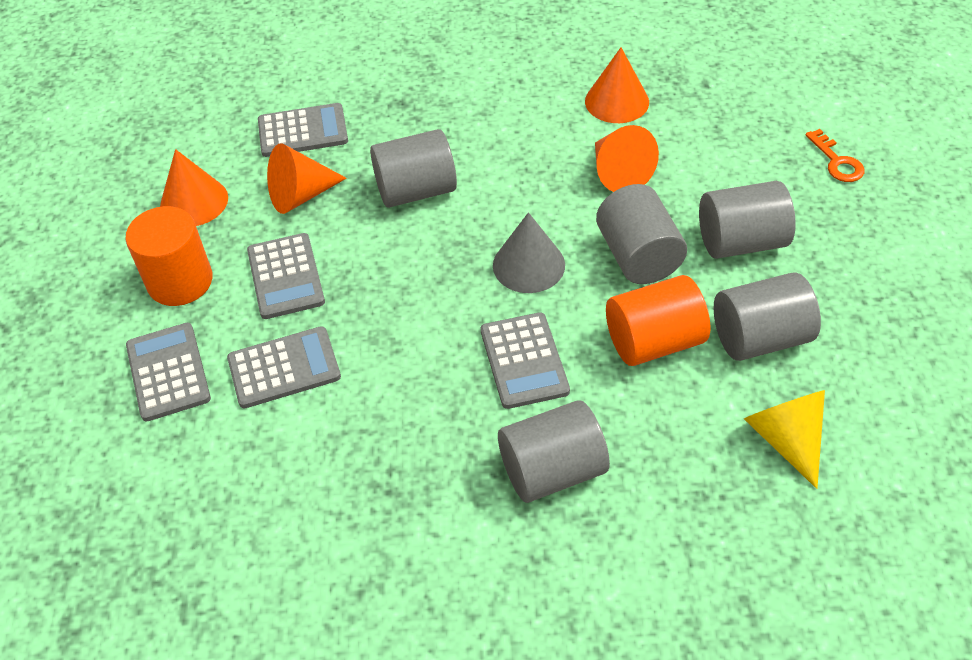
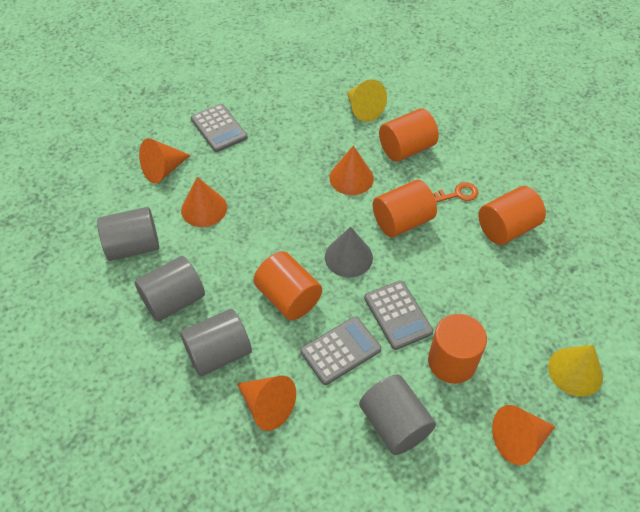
grey calculator: [126,323,211,422] [227,326,341,408] [247,233,325,319] [258,103,348,157] [481,312,570,409] = 5 -> [191,104,248,152] [300,316,381,385] [364,280,433,350] = 3
grey cylinder: [370,129,457,208] [498,400,610,503] [596,184,687,284] [699,181,796,259] [714,272,821,361] = 5 -> [97,207,159,261] [135,256,205,322] [180,309,252,377] [359,374,436,455] = 4
orange cone: [160,149,228,226] [267,143,347,214] [585,47,649,123] [595,125,659,192] = 4 -> [139,138,190,184] [181,177,227,227] [237,376,296,431] [329,145,374,195] [492,405,556,465] = 5
orange cylinder: [126,206,213,306] [606,275,710,366] = 2 -> [254,251,322,320] [373,180,437,237] [379,108,439,162] [428,314,487,384] [478,186,546,245] = 5
yellow cone: [744,390,825,489] = 1 -> [347,79,387,122] [548,345,603,397] = 2

